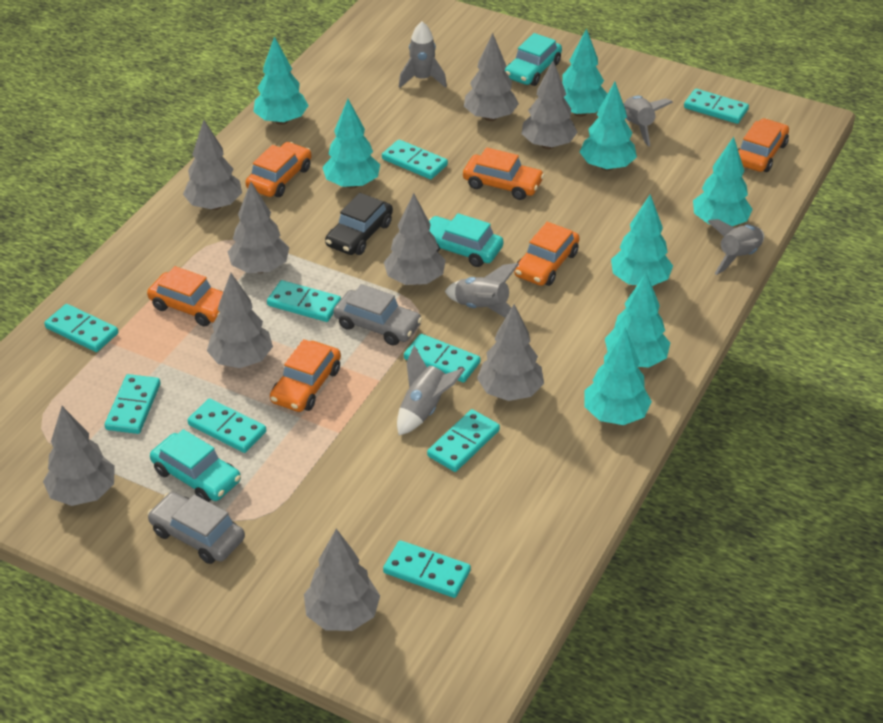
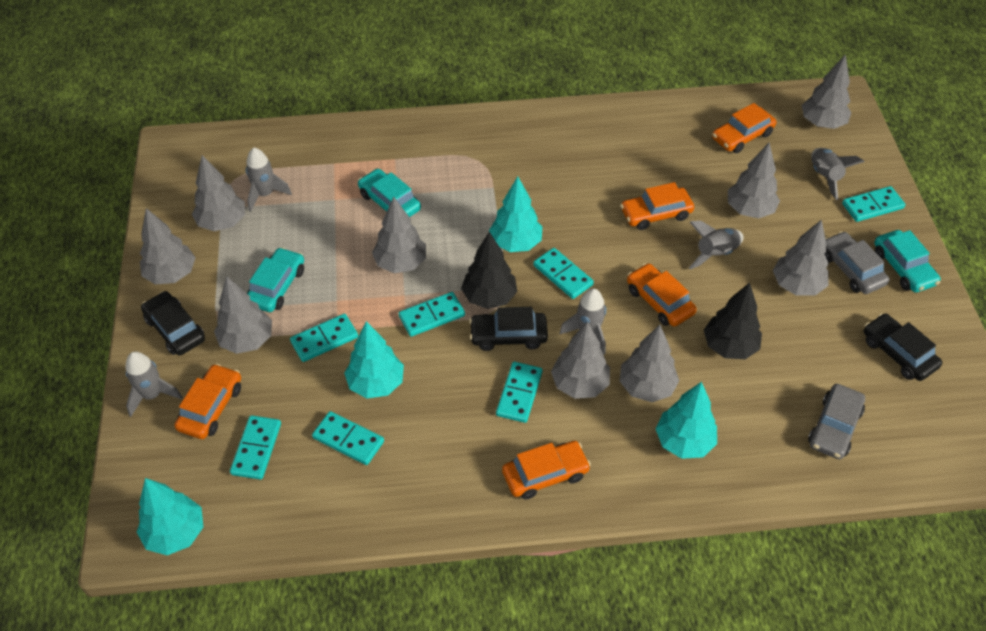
black car: [325,193,393,255] = 1 -> [141,291,205,355] [469,307,548,351] [864,313,942,381] = 3
black tree: none = 0 -> [461,232,517,309] [704,283,762,359] = 2
orange car: [147,266,223,327] [245,142,312,197] [270,339,341,412] [463,147,544,200] [514,222,580,286] [738,118,789,172] = 6 -> [175,364,241,439] [502,441,591,500] [620,182,694,230] [627,263,697,327] [712,103,777,153] = 5
turquoise domino: [44,304,118,352] [105,374,161,434] [187,398,266,453] [267,280,341,322] [382,140,448,179] [383,540,471,598] [404,334,481,382] [427,409,500,472] [684,89,749,124] = 9 -> [230,415,281,480] [290,314,358,362] [312,411,384,465] [399,292,465,337] [496,362,543,423] [533,248,594,299] [842,186,905,222] = 7
turquoise tree: [253,36,309,125] [322,99,380,189] [562,28,607,117] [580,82,637,171] [584,327,652,425] [605,272,670,368] [611,195,673,286] [693,137,753,226] = 8 -> [137,478,203,555] [344,321,404,398] [489,176,543,252] [656,382,717,459] = 4

